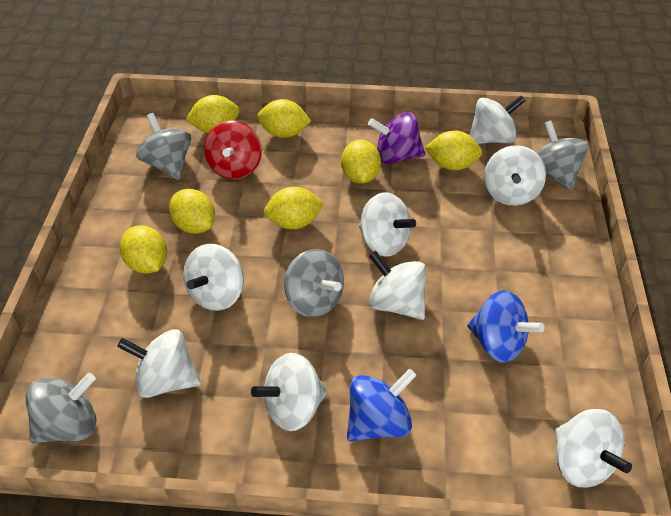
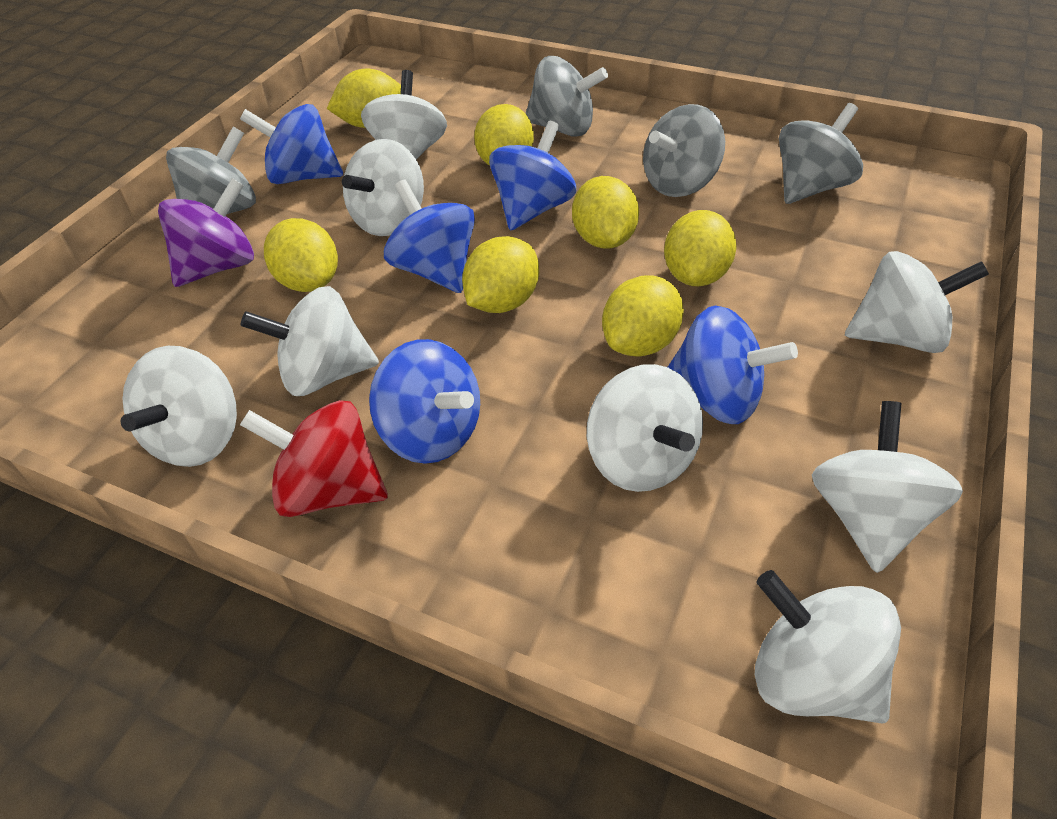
blue spinning top: [347,369,416,441] [467,290,545,363] = 2 -> [240,104,343,184] [369,339,480,464] [384,180,475,293] [489,121,576,231] [668,305,798,424] = 5

